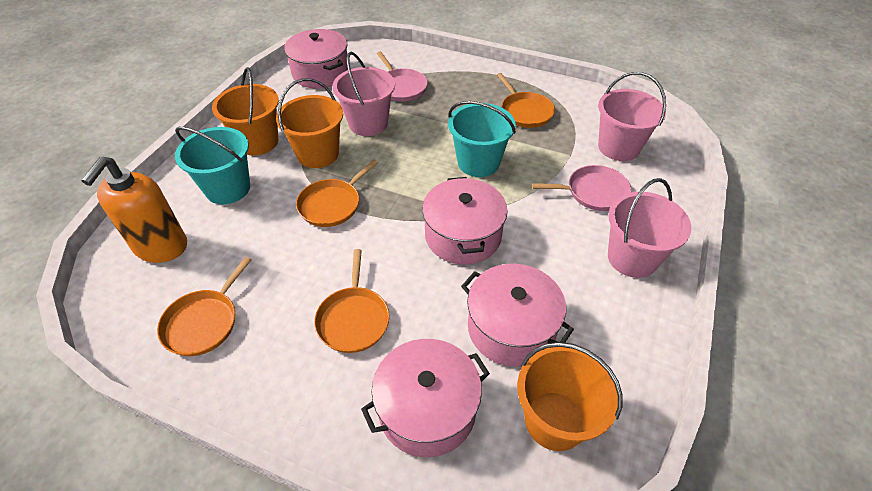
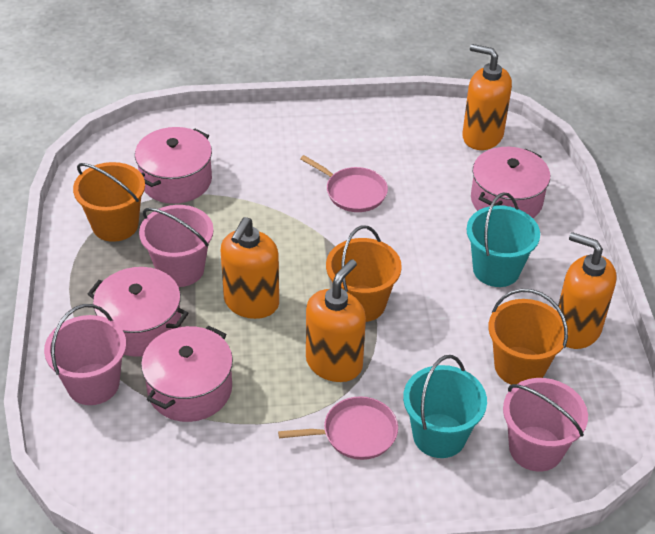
orange pan: [157,257,252,356] [296,160,378,227] [314,249,390,353] [497,73,555,128] = 4 -> none = 0
orange soap dispenser: [82,157,187,263] = 1 -> [221,217,279,319] [306,259,366,382] [462,44,512,150] [558,232,616,349] = 4

